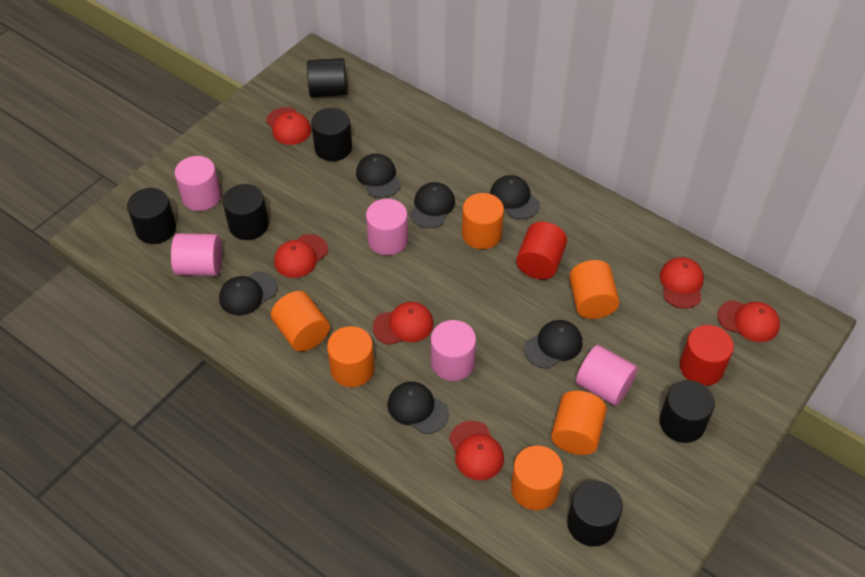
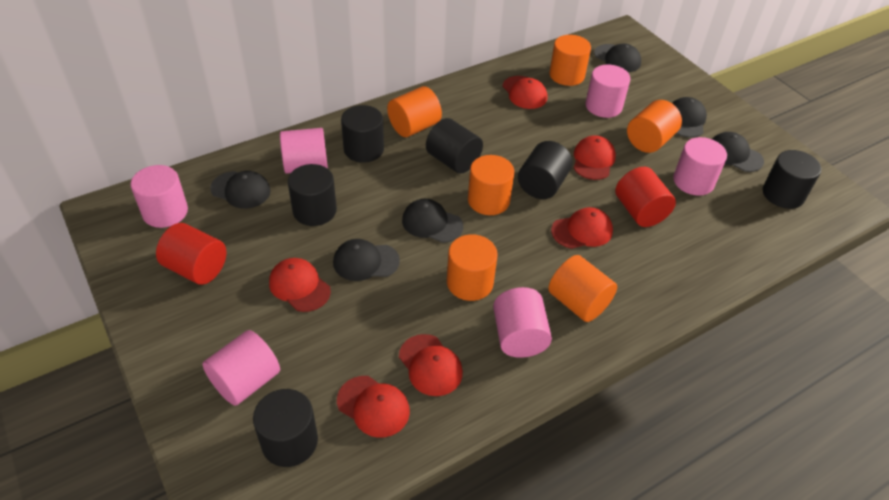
pink cylinder: [171,233,222,276] [175,156,221,211] [366,199,408,255] [431,320,476,381] [576,345,638,406] = 5 -> [130,165,188,228] [203,330,280,406] [280,128,328,174] [493,287,552,358] [585,64,630,118] [673,137,727,196] = 6

